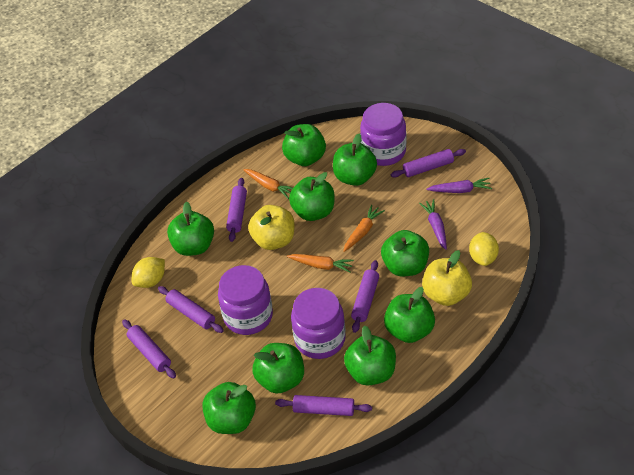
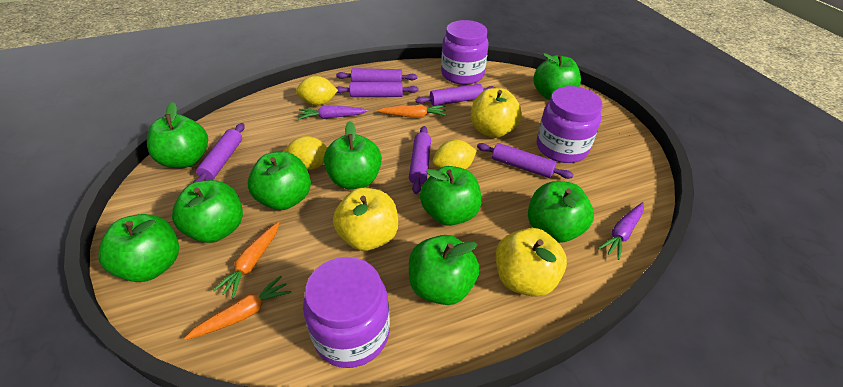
yellow apple: [248,205,295,250] [422,250,472,306] = 2 -> [333,188,398,251] [471,88,522,138] [496,228,567,297] = 3
yellow lemon: [132,257,165,288] [469,232,499,266] = 2 -> [283,136,327,170] [296,76,338,106] [433,140,477,169] = 3

